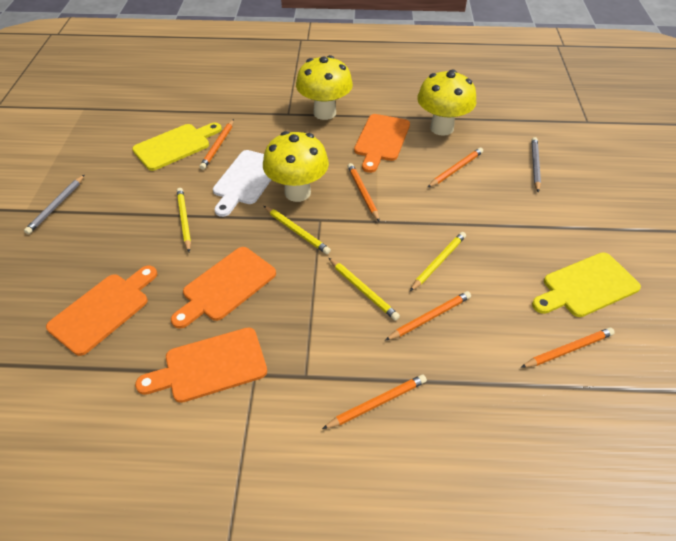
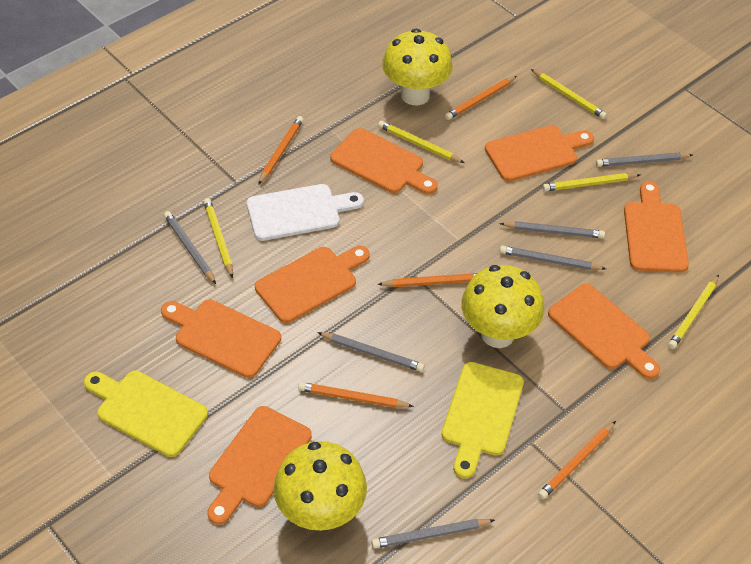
grey pencil: [24,175,85,234] [532,137,541,192] = 2 -> [164,211,216,284] [317,332,425,372] [372,519,495,548] [499,221,605,238] [500,246,606,270] [596,152,693,167] = 6
orange cutting board: [46,265,157,356] [135,327,267,403] [171,247,276,329] [354,114,410,173] = 4 -> [161,299,281,378] [208,406,312,525] [255,246,370,323] [330,128,438,194] [485,125,594,182] [548,284,660,379] [624,181,689,273] = 7
orange pencil: [200,119,234,170] [322,374,427,429] [347,163,380,222] [385,291,471,341] [427,148,483,188] [521,328,615,368] = 6 -> [258,116,304,185] [298,382,414,408] [377,273,477,287] [445,76,517,120] [538,421,616,499] = 5
yellow pencil: [177,188,191,252] [264,206,331,254] [329,258,400,321] [410,232,466,291] = 4 -> [204,198,233,278] [378,121,464,163] [531,69,607,119] [543,173,640,191] [668,275,719,349] = 5

